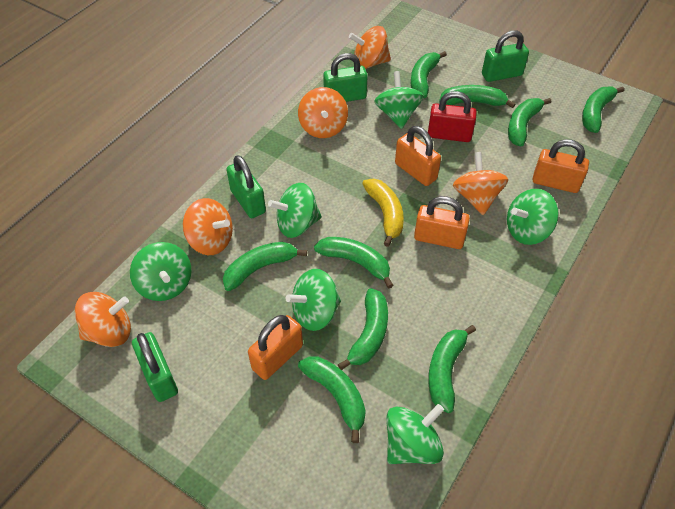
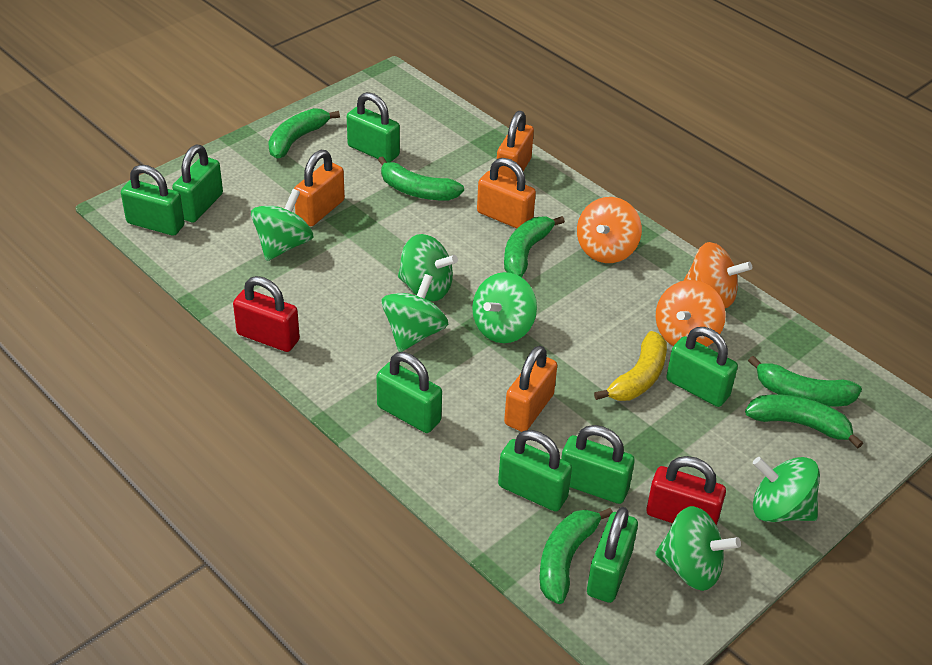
green banana: [223,242,307,291] [298,357,366,443] [314,237,393,288] [338,288,388,370] [411,51,447,98] [428,325,476,413] [439,85,516,108] [508,98,551,147] [582,86,624,133] = 9 -> [268,108,340,159] [378,156,464,200] [504,216,565,277] [539,508,613,604] [745,395,863,448] [748,356,862,407] = 6
green padlock: [132,332,178,402] [226,155,266,218] [323,53,368,102] [482,31,529,82] = 4 -> [121,165,185,236] [172,145,223,222] [347,92,400,163] [376,352,442,433] [498,430,572,512] [561,425,635,504] [587,507,638,603] [666,327,738,407] = 8
orange spinning top: [75,292,131,347] [183,198,233,255] [298,87,348,138] [349,26,391,69] [453,152,508,215] = 5 -> [577,197,642,263] [656,280,726,347] [683,242,752,308] = 3
red padlock: [428,91,477,142] = 1 -> [233,276,300,352] [646,456,726,526] = 2

